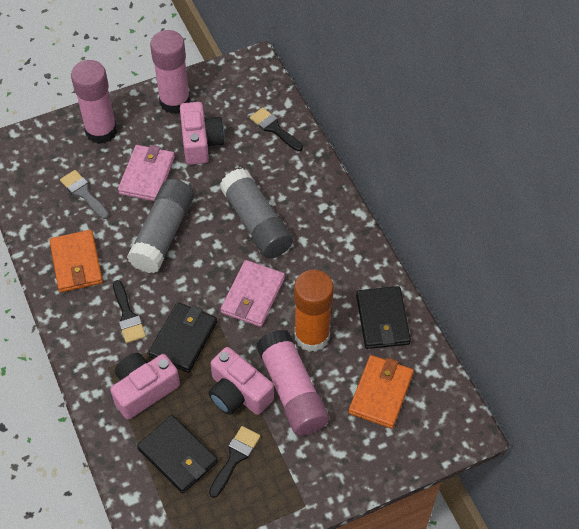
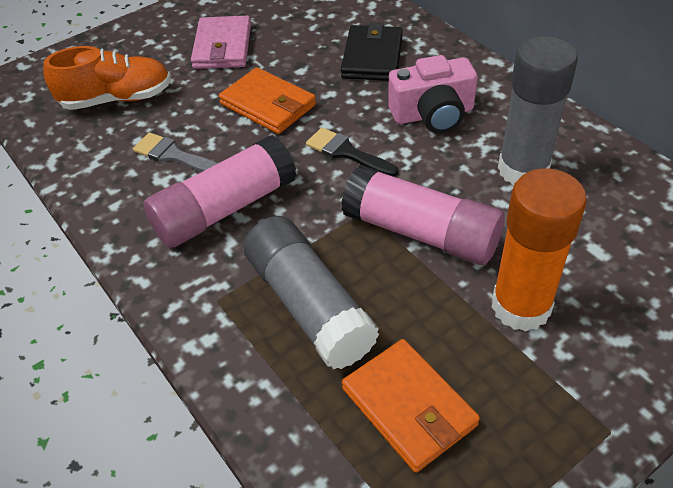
black brush: [113,280,146,343] [209,426,261,498] [250,107,303,151] = 3 -> [306,127,398,177] = 1
black wallet: [137,415,218,494] [148,302,217,373] [356,286,411,349] = 3 -> [341,22,403,81] = 1
orange shoe: none = 0 -> [43,46,171,110] = 1
pink camera: [110,353,180,419] [180,102,225,165] [208,347,274,415] = 3 -> [388,55,478,133] = 1
pink glue stick: [71,60,117,144] [150,30,190,114] [256,330,329,436] = 3 -> [144,135,297,248] [341,165,505,265] = 2
pink wallet: [118,145,175,201] [221,260,285,327] = 2 -> [191,16,251,69] = 1

